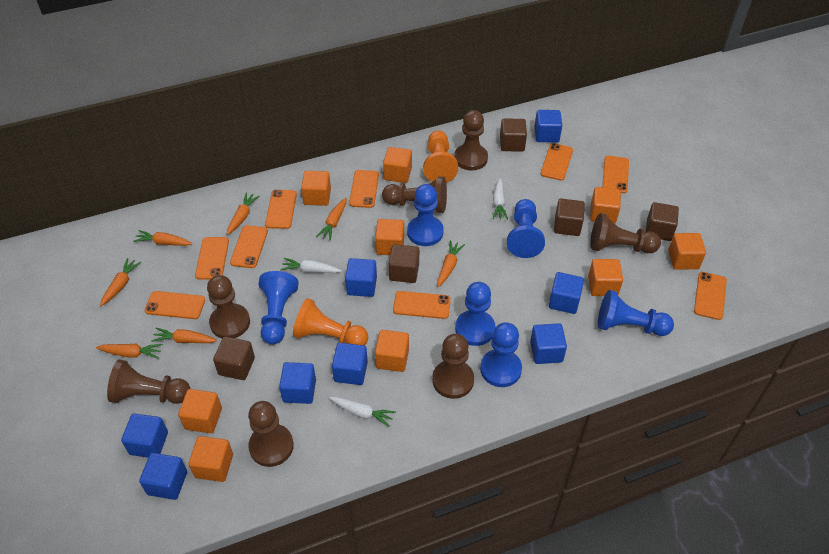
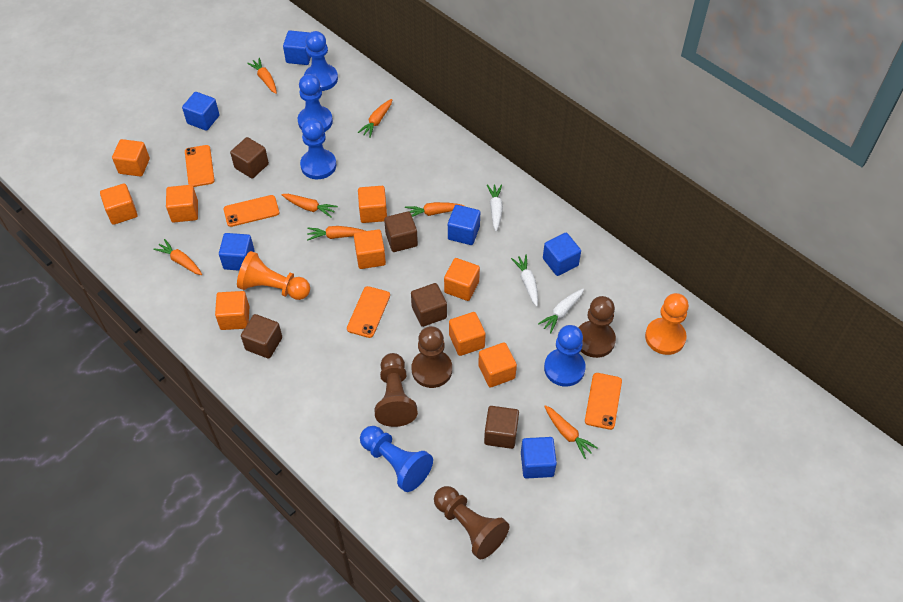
blue cube: [121,413,168,457] [139,453,187,500] [279,362,316,404] [332,343,368,385] [345,258,377,297] [530,323,567,364] [534,110,562,142] [549,272,584,314] = 8 -> [182,92,220,131] [219,233,255,271] [283,30,311,65] [448,205,480,245] [521,437,557,479] [543,233,581,276] = 6
blue pawn: [258,271,299,345] [407,184,444,246] [455,282,496,346] [480,322,522,387] [507,199,545,258] [598,290,674,336] = 6 -> [298,74,333,132] [300,119,336,179] [304,31,338,91] [360,426,433,492] [544,325,586,387] = 5
brown pawn: [107,359,190,404] [207,275,250,338] [248,401,294,467] [382,177,447,213] [432,334,474,399] [454,110,488,171] [590,213,661,253] = 7 -> [374,353,418,427] [412,326,452,388] [434,486,509,559] [578,296,616,358] = 4
orange phone: [145,291,205,319] [195,237,229,280] [230,225,268,268] [265,190,297,229] [349,170,379,208] [393,291,451,319] [540,143,573,181] [602,156,629,193] [694,272,727,320] = 9 -> [185,145,215,187] [223,195,279,227] [347,286,390,338] [585,373,622,430] = 4

